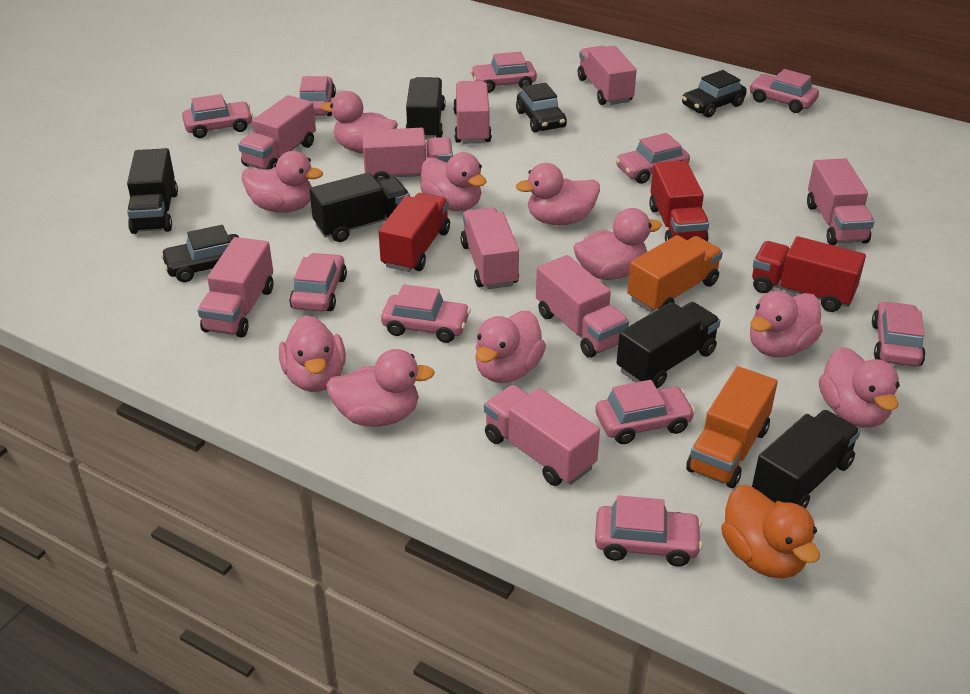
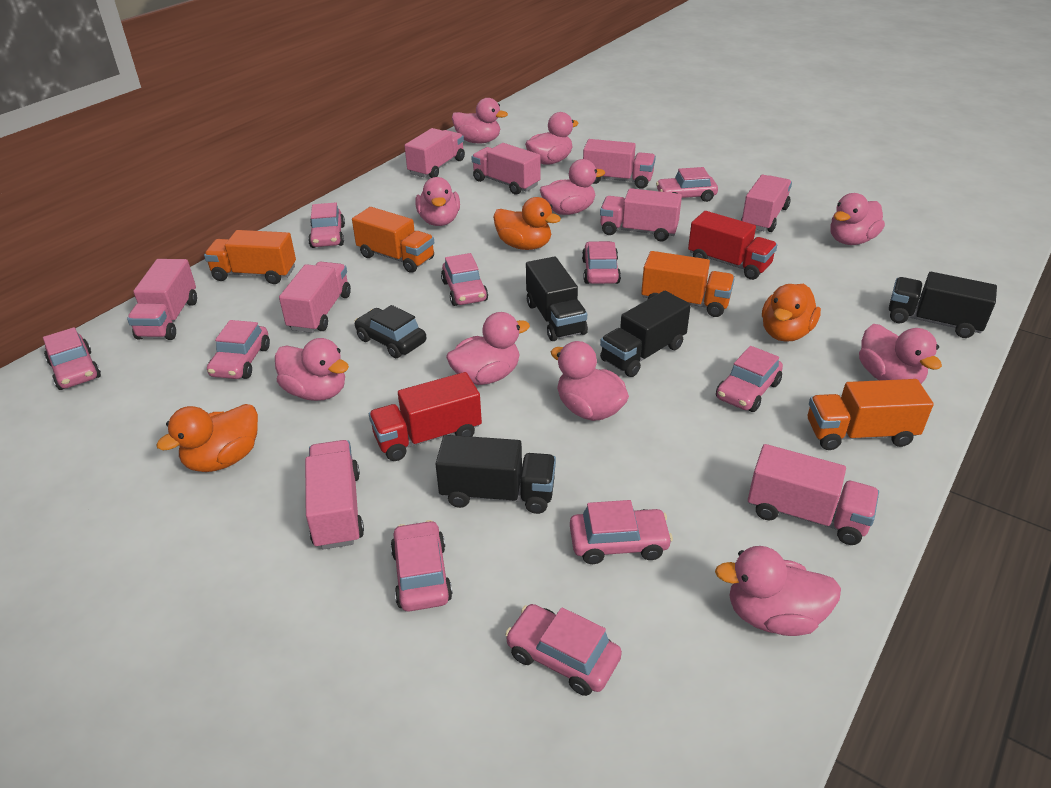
black car: [161,225,239,282] [516,83,567,132] [682,70,747,117] = 3 -> [354,305,426,358] = 1
black truck: [127,148,178,234] [309,172,410,242] [405,77,445,140] [617,302,721,388] [752,410,860,509] = 5 -> [435,435,556,514] [526,257,588,341] [600,291,691,377] [889,272,997,338] = 4
orange duck: [721,485,820,578] = 1 -> [156,404,258,472] [493,197,561,250] [762,284,821,342] = 3
orange truck: [627,235,723,312] [686,366,778,488] = 2 -> [204,230,296,284] [352,207,434,273] [641,251,735,317] [808,379,934,450] = 4
red truck: [378,193,450,272] [649,160,709,242] [752,236,866,312] = 3 -> [369,372,482,461] [688,211,777,280] = 2

